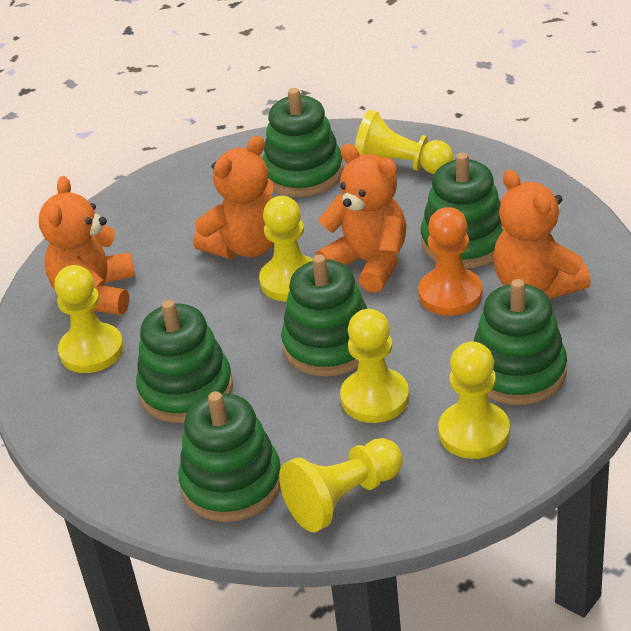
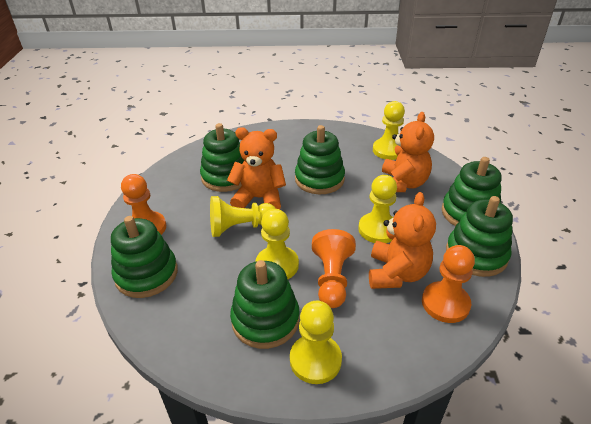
orange pawn: [418,207,483,316] = 1 -> [121,174,166,235] [312,229,356,308] [422,245,475,323] = 3
orange teddy bear: [39,176,135,315] [193,135,274,259] [316,144,407,293] [493,170,591,299] = 4 -> [227,127,286,209] [369,192,436,289] [382,112,434,192] = 3
yellow pawn: [54,265,124,373] [259,196,313,302] [279,438,403,532] [340,309,409,423] [355,110,454,174] [438,341,510,459] = 6 -> [210,196,276,237] [256,209,299,279] [290,300,342,384] [358,175,397,243] [373,101,405,160] = 5

